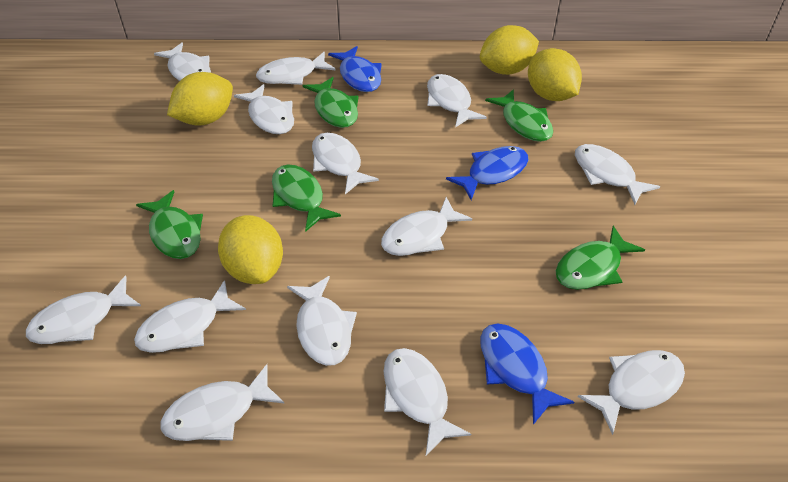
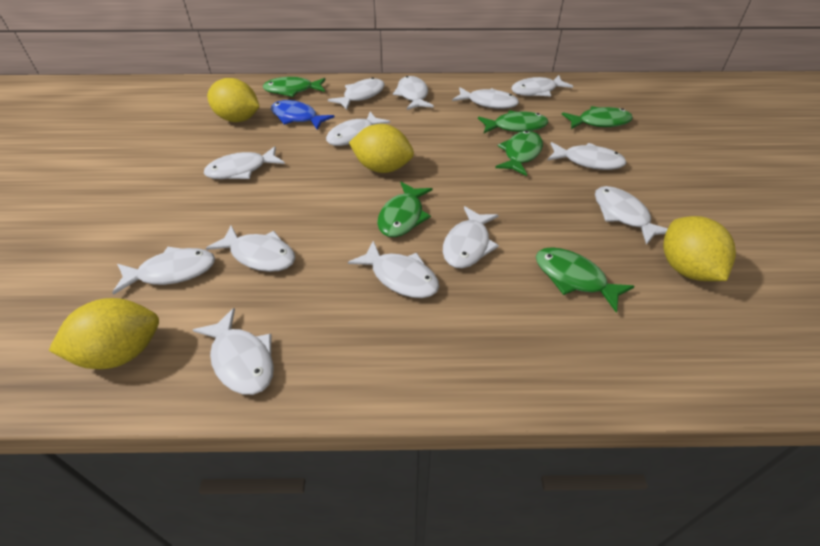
blue fish: [328,46,382,92] [446,146,528,200] [480,324,574,425] = 3 -> [271,100,335,130] = 1
green fish: [136,190,203,259] [272,164,341,232] [302,77,359,128] [485,89,553,142] [556,226,645,290] = 5 -> [263,77,326,97] [377,182,433,237] [478,110,548,133] [495,131,543,176] [536,247,635,312] [562,106,633,129] = 6

